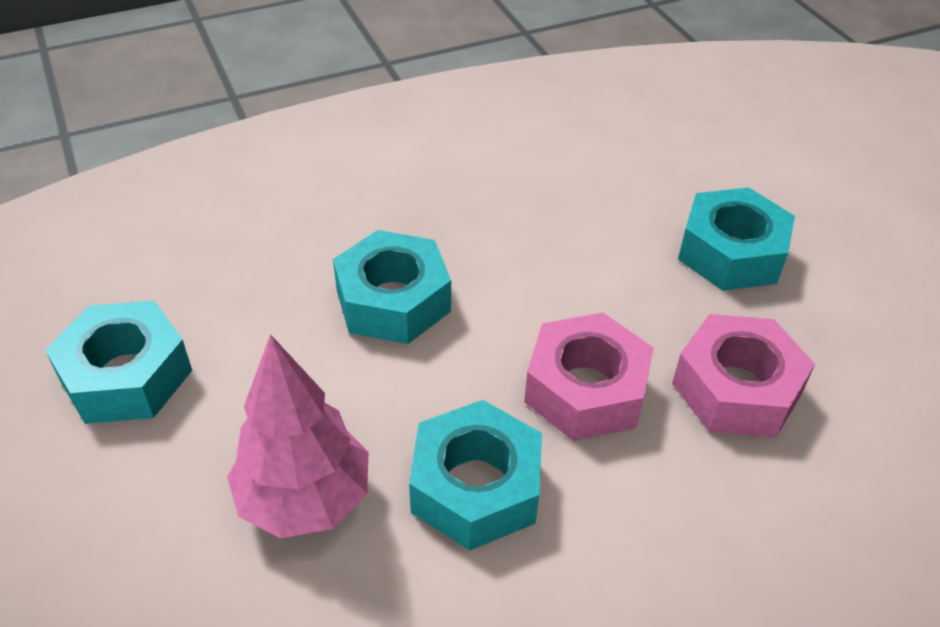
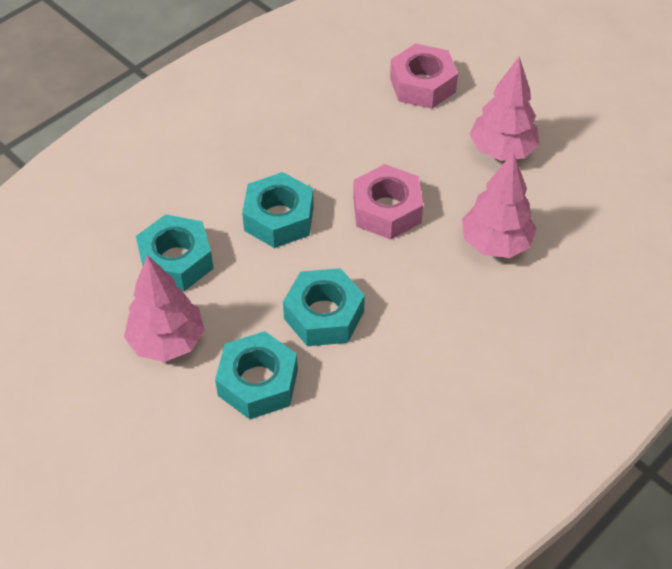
pink tree: [227,334,369,538] = 1 -> [124,255,205,362] [462,152,536,258] [470,56,539,161] = 3

